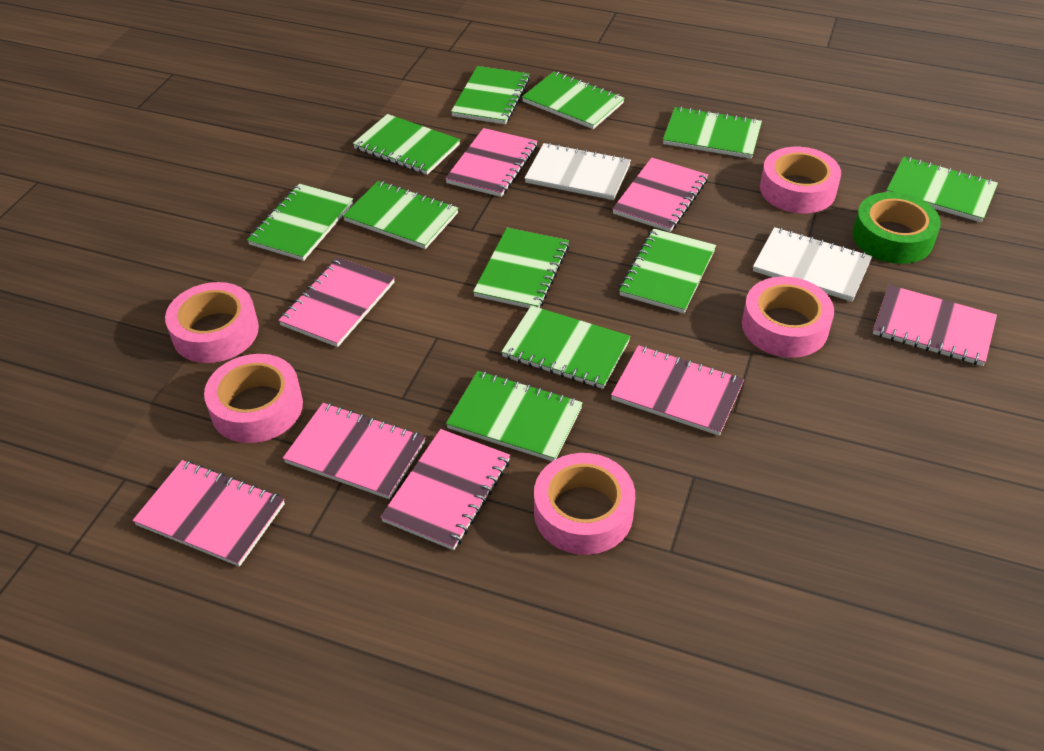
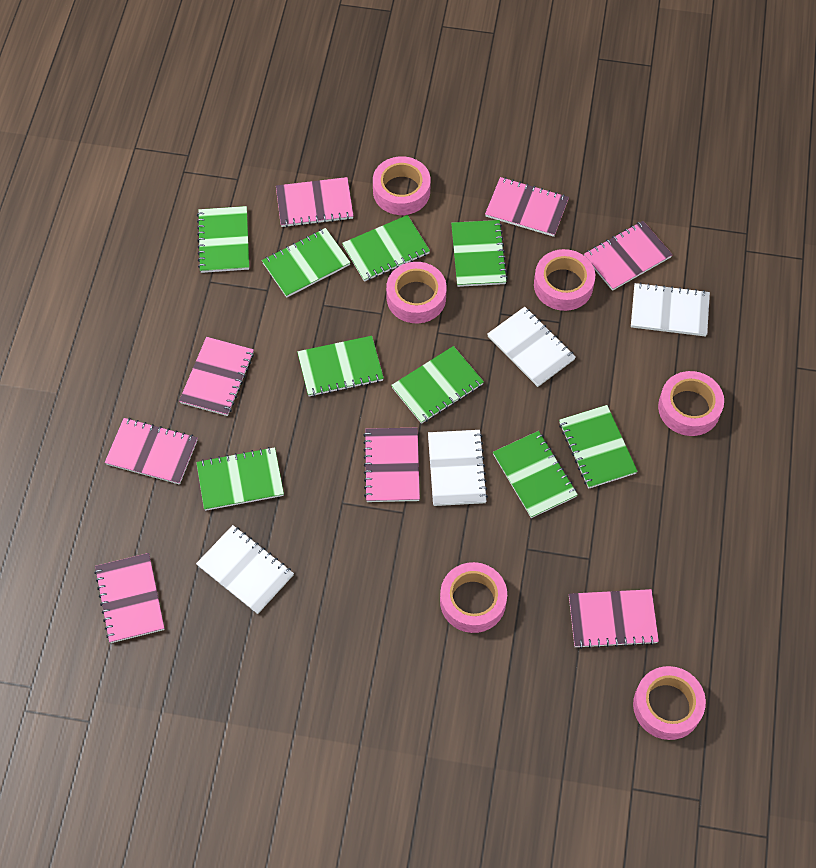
green notebook: [247,184,353,261] [343,181,458,249] [353,114,460,175] [446,371,583,461] [451,66,530,124] [473,228,569,308] [501,306,630,389] [522,72,625,129] [619,228,716,313] [663,106,762,159] [887,157,998,222] = 11 -> [196,447,284,511] [197,206,249,273] [262,228,351,298] [297,336,384,397] [342,215,430,282] [391,346,484,424] [451,220,508,287] [493,431,578,518] [559,405,638,489] = 9
green tape: [852,192,941,264] = 1 -> none = 0
pink tape: [165,282,259,363] [204,354,303,443] [534,453,635,555] [742,276,834,358] [760,147,841,214] = 5 -> [373,156,431,215] [386,262,447,323] [440,562,507,633] [534,249,595,311] [633,666,706,740] [658,371,724,436] = 6
white notebook: [525,143,631,200] [753,227,872,302] = 2 -> [196,525,294,614] [428,430,488,506] [487,307,576,387] [631,282,710,337] = 4

